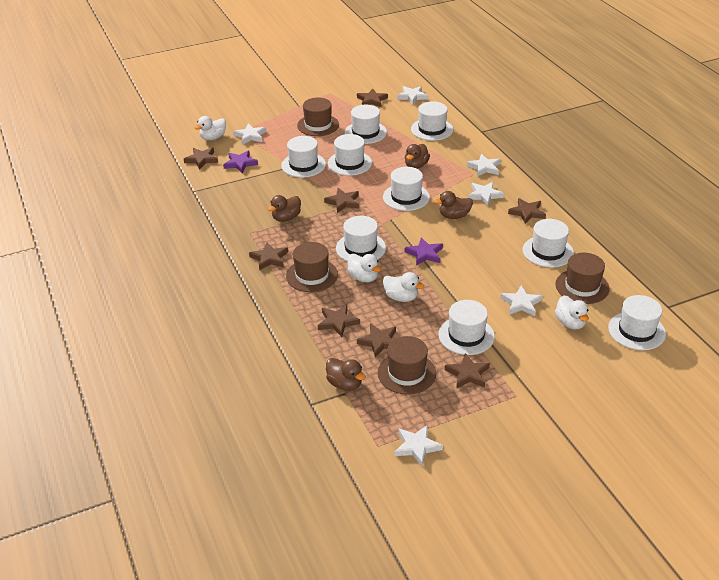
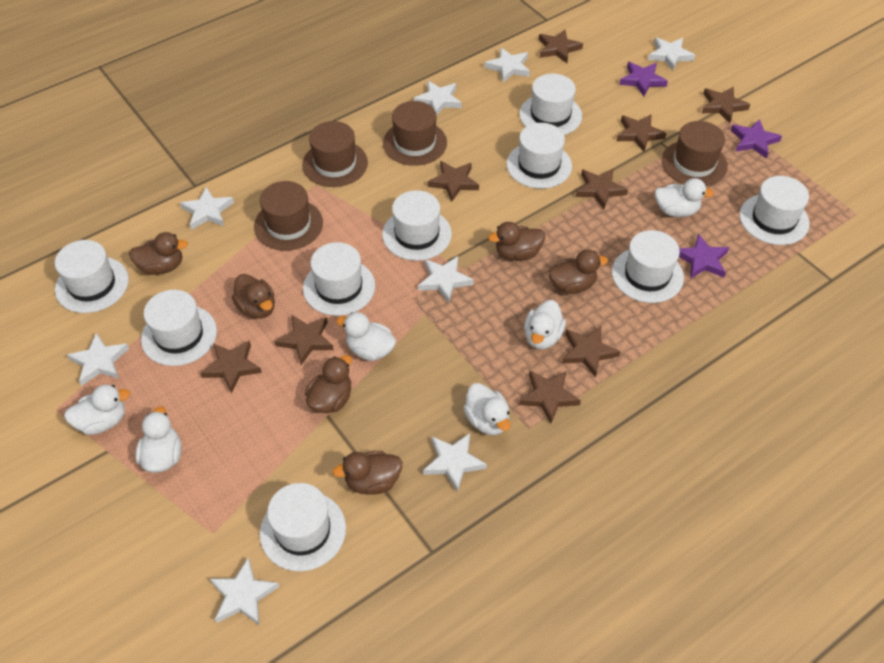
brown duck: [268,195,301,222] [326,358,366,391] [405,144,430,169] [434,191,473,219] = 4 -> [129,232,188,275] [232,274,275,319] [305,355,352,413] [332,451,402,495] [488,222,545,261] [548,249,608,294] = 6
brown star: [184,148,218,170] [249,242,288,270] [318,304,360,337] [324,188,359,213] [357,89,388,107] [357,324,396,358] [445,353,490,389] [508,198,546,224] = 8 -> [200,340,262,393] [275,315,333,365] [428,161,479,202] [519,371,581,424] [539,29,583,63] [562,326,620,378] [576,168,628,209] [616,114,667,152] [702,87,750,123] = 9
purple star: [223,151,258,173] [405,237,443,266] = 2 -> [619,62,668,97] [679,233,729,279] [731,119,782,159] = 3
white duck: [195,116,226,140] [347,254,381,282] [383,272,424,302] [555,295,589,329] = 4 -> [64,385,130,435] [135,406,182,473] [336,312,396,361] [463,383,511,435] [524,300,566,349] [655,178,714,217] = 6
white star: [233,123,266,145] [394,425,443,466] [397,86,428,105] [467,154,501,177] [468,182,504,206] [500,285,543,316] = 6 -> [67,333,129,386] [180,187,234,230] [210,558,279,625] [414,80,462,115] [418,256,474,303] [423,433,487,492] [485,47,530,82] [648,37,695,71] = 8

